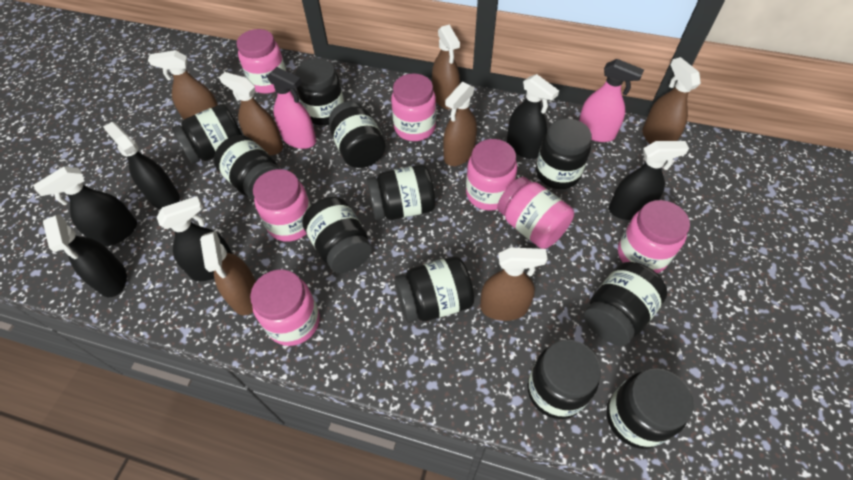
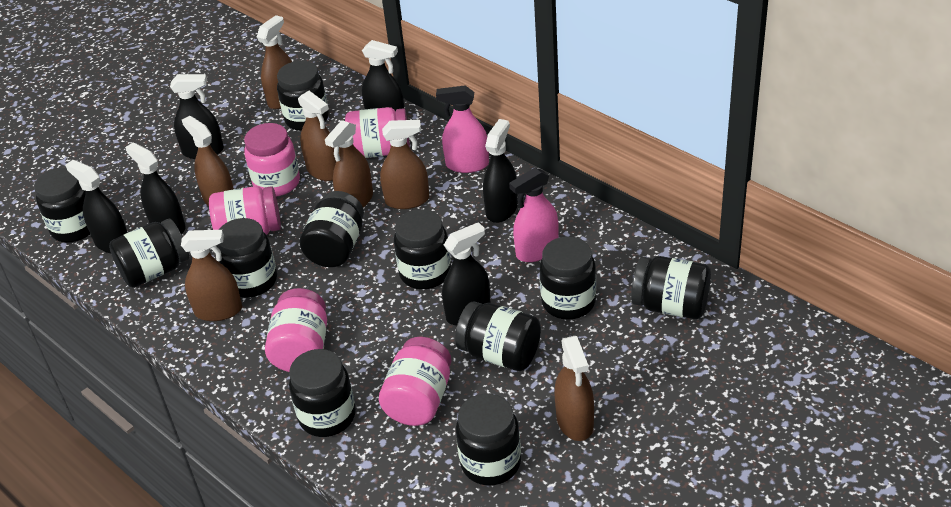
pink jar: [236,29,286,94] [250,270,320,346] [253,169,311,242] [391,74,436,141] [466,139,517,211] [497,177,574,249] [618,200,690,273] = 7 -> [209,186,281,235] [244,123,300,196] [265,288,327,372] [345,107,410,158] [379,337,452,426] = 5

